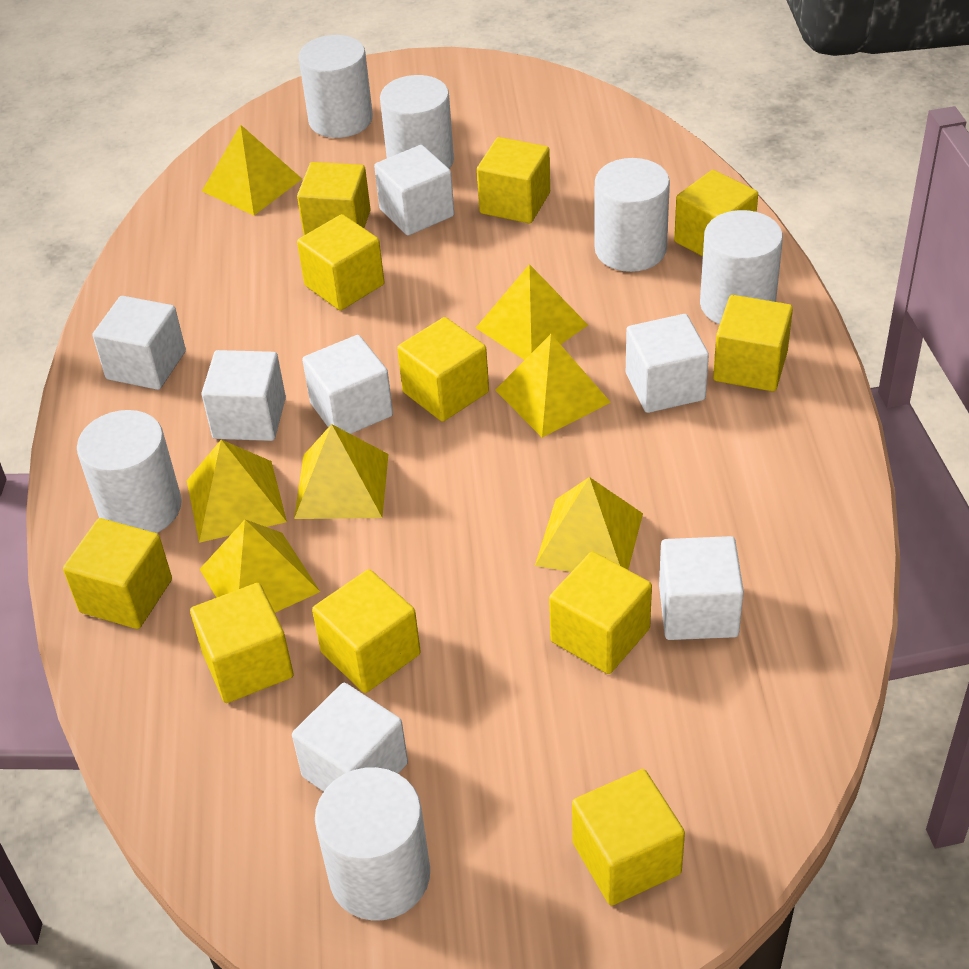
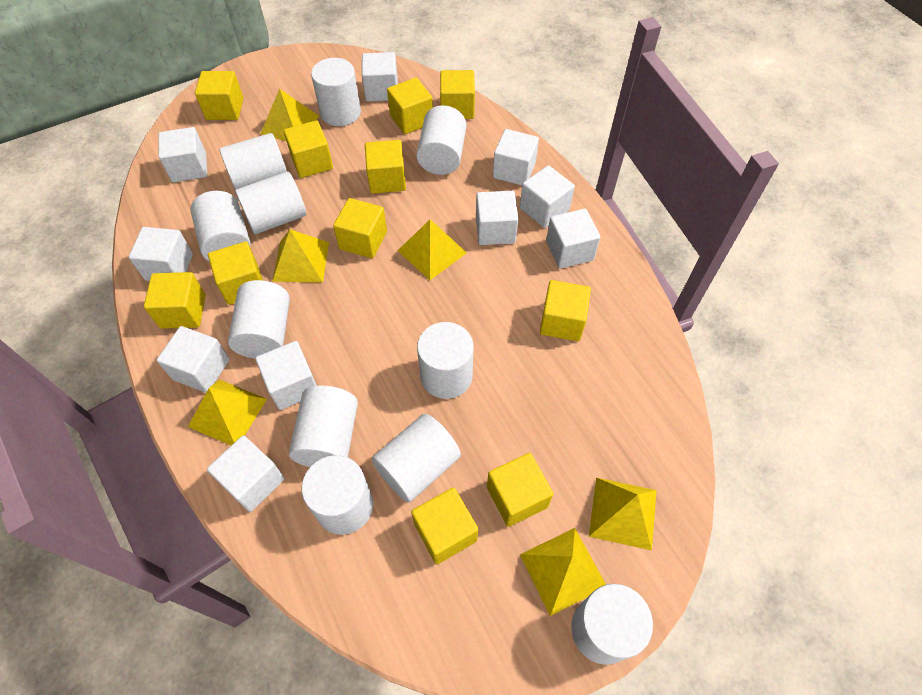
white cube: [92,296,186,390] [202,350,286,441] [292,683,408,792] [302,335,393,434] [374,145,454,236] [626,314,709,413] [659,536,744,640] = 7 -> [129,227,193,281] [157,326,229,393] [158,127,207,182] [207,436,284,512] [255,341,317,410] [362,52,398,102] [476,191,518,245] [493,129,539,186] [520,165,575,228] [546,209,601,269] = 10
white cylinder: [77,410,182,533] [299,35,373,138] [315,767,430,920] [380,75,454,169] [595,158,670,272] [700,210,783,324] = 6 -> [190,191,251,262] [220,133,287,190] [228,280,290,359] [235,172,307,234] [289,385,358,467] [302,455,373,535] [311,58,361,126] [372,414,461,503] [416,105,466,175] [417,322,474,399] [571,584,653,665] = 11
yellow pyramid: [187,440,287,543] [200,519,320,612] [202,125,302,216] [294,424,388,519] [476,264,588,360] [495,334,611,438] [535,477,643,572] = 7 -> [188,379,267,445] [260,89,319,142] [272,229,329,283] [398,219,467,280] [520,528,606,616] [589,478,657,550] = 6

